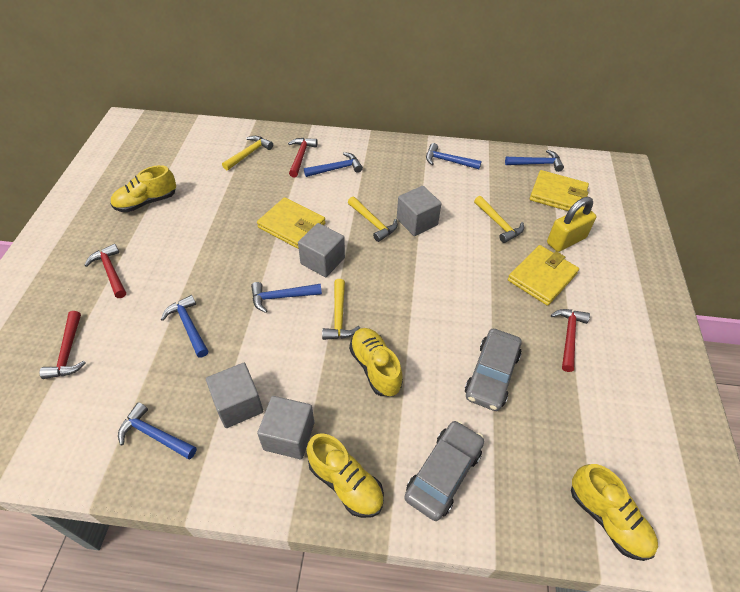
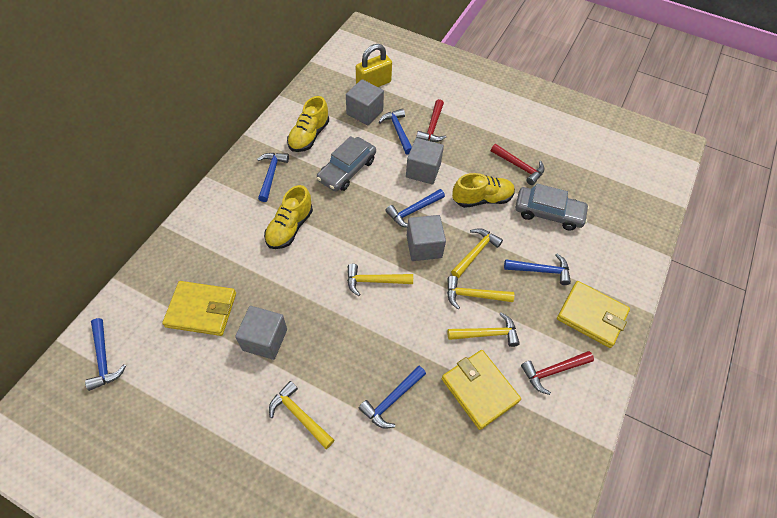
red hammer: [40,311,86,379] [84,244,126,298] [288,138,318,177] [551,309,590,372] = 4 -> [416,99,446,142] [491,144,544,185] [521,351,594,395] = 3
yellow hammer: [222,136,273,170] [322,279,360,340] [348,196,398,242] [474,196,524,243] = 4 -> [269,381,334,449] [347,264,413,296] [447,276,514,309] [448,313,520,347] [451,228,503,278] = 5
yellow shoe: [111,165,176,212] [307,433,384,518] [349,328,403,396] [571,464,658,561] = 4 -> [264,185,313,249] [287,96,329,152] [452,173,515,208] = 3

